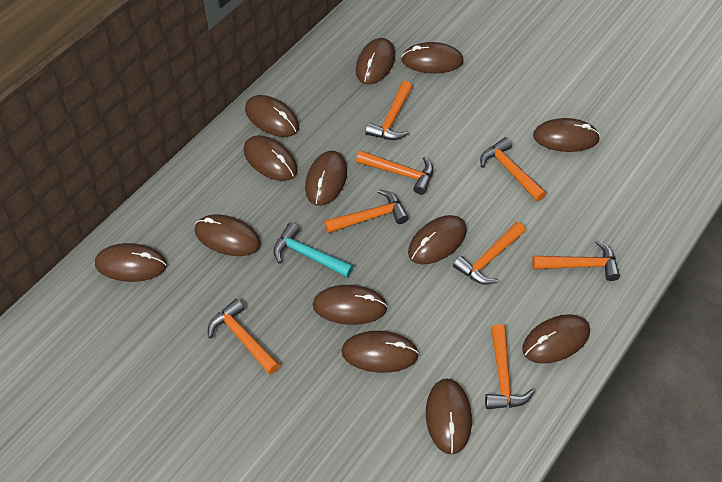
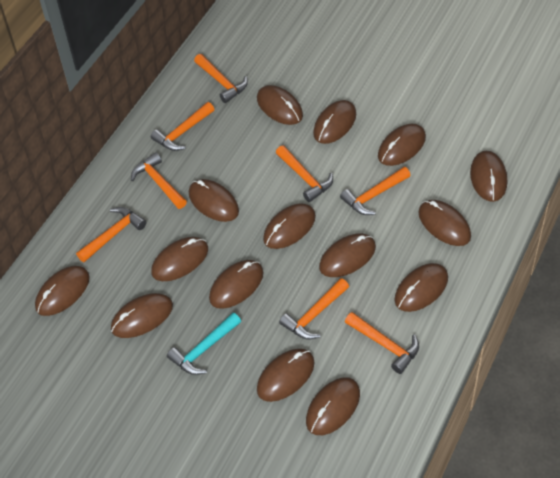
brown mouse: [95,243,167,282] [195,215,261,256] [244,135,298,181] [245,95,299,137] [305,151,347,206] [313,285,388,325] [341,331,419,373] [356,38,395,85] [401,42,464,73] [408,215,467,264] [426,378,472,454] [522,314,590,364] [533,118,600,152] = 13 -> [35,266,90,316] [111,293,173,338] [151,237,208,281] [189,179,239,222] [209,260,263,309] [257,85,303,125] [257,349,315,402] [263,203,316,249] [306,377,360,435] [313,100,356,144] [319,233,376,277] [378,124,426,166] [394,263,448,312] [418,200,471,246] [470,151,507,202] = 15

